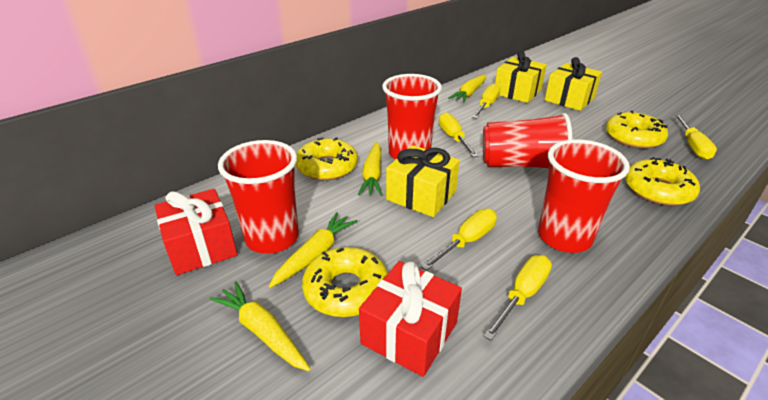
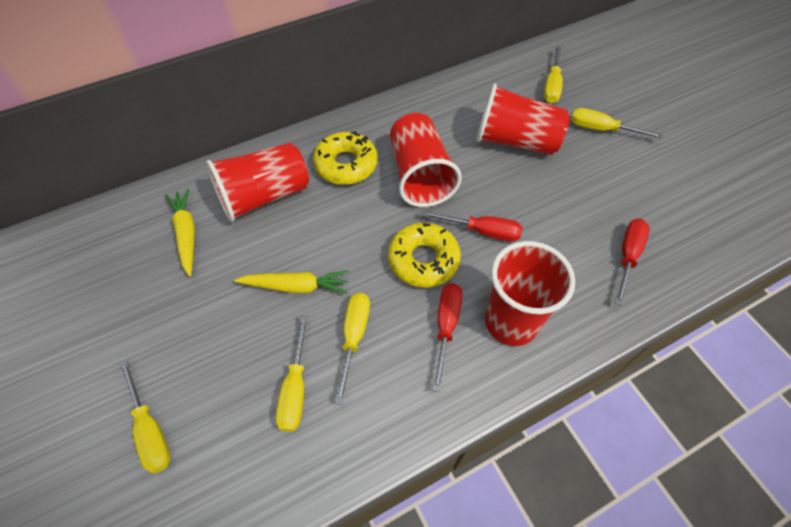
red gift: [154,189,237,275] [359,261,462,377] = 2 -> none = 0
red screwdriver: none = 0 -> [421,211,522,241] [432,283,462,392] [615,219,649,306] = 3
yellow carrot: [210,281,310,371] [269,212,358,288] [358,142,382,196] [448,74,486,103] = 4 -> [165,189,195,276] [234,270,349,294] = 2
yellow donut: [296,137,358,180] [302,247,388,317] [606,110,668,149] [625,157,700,206] = 4 -> [313,131,377,185] [388,222,461,288] = 2
yellow gift: [386,145,460,217] [495,51,547,103] [545,57,602,111] = 3 -> none = 0

